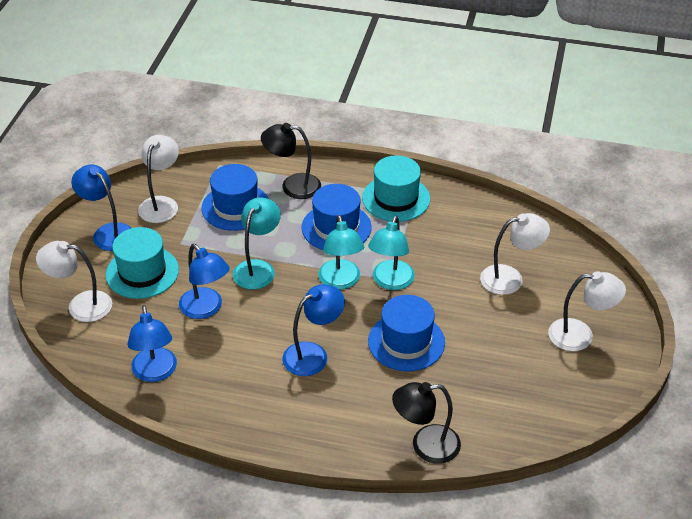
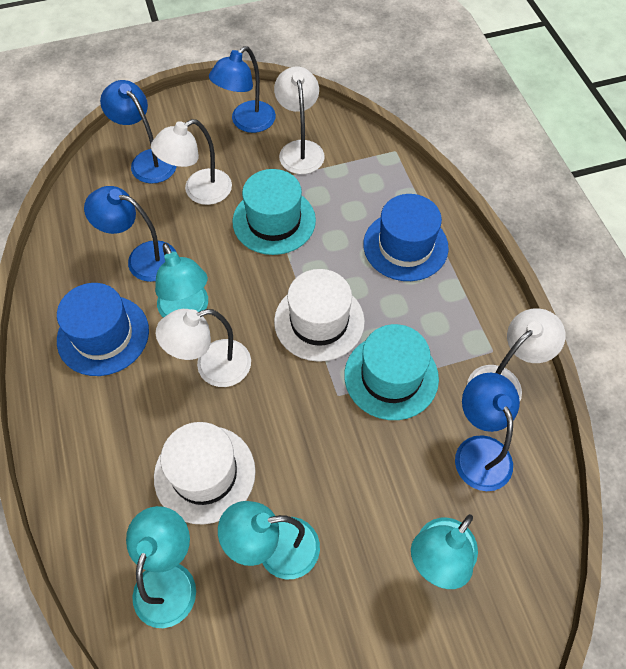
black lamp: [261,123,321,199] [392,382,461,464] = 2 -> none = 0
blue hat: [201,164,269,231] [301,184,372,250] [368,295,445,371] = 3 -> [57,283,149,376] [363,194,449,281] = 2
turquoise lamp: [233,197,281,289] [318,215,364,289] [368,216,415,290] = 3 -> [126,506,196,628] [155,243,208,318] [218,501,320,579] [411,514,478,589] = 4
white hat: none = 0 -> [154,422,256,525] [274,269,365,362] = 2

